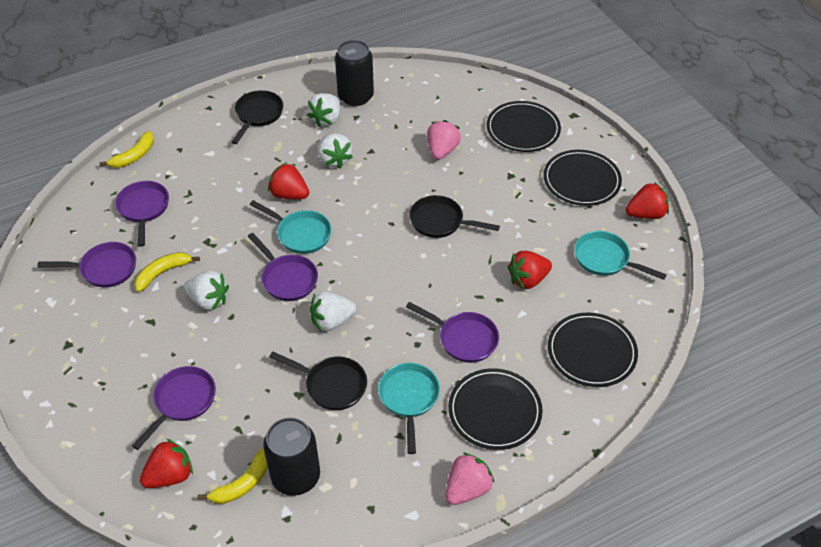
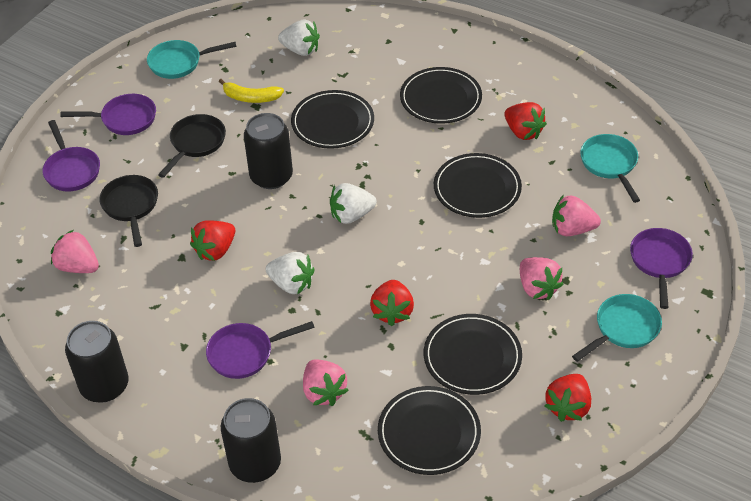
black can: [263,417,320,496] [335,40,374,106] = 2 -> [65,321,129,402] [221,398,281,483] [244,113,293,189] = 3
black pan: [232,90,283,144] [269,351,367,411] [409,195,500,238] = 3 -> [99,175,158,247] [158,114,226,178] = 2
black plate: [448,368,543,450] [486,101,561,152] [543,150,622,206] [548,313,638,387] = 4 -> [291,90,374,149] [378,386,481,475] [400,67,482,124] [424,314,522,395] [434,153,522,218] = 5
pink strawberry: [427,120,461,160] [446,452,494,505] = 2 -> [51,230,99,273] [303,360,348,406] [520,257,564,300] [552,195,601,236] = 4
purple pan: [37,242,136,288] [115,181,169,247] [132,366,216,450] [248,233,318,301] [406,302,499,363] = 5 -> [42,120,100,191] [60,94,156,135] [206,321,315,379] [630,228,693,309] = 4
white strawberry: [183,271,229,310] [307,93,340,127] [310,291,356,331] [318,133,353,168] = 4 -> [266,252,315,295] [278,19,320,56] [330,183,377,224] = 3
yellow banana: [100,131,154,168] [134,252,200,292] [198,448,268,504] = 3 -> [218,79,284,103] = 1

